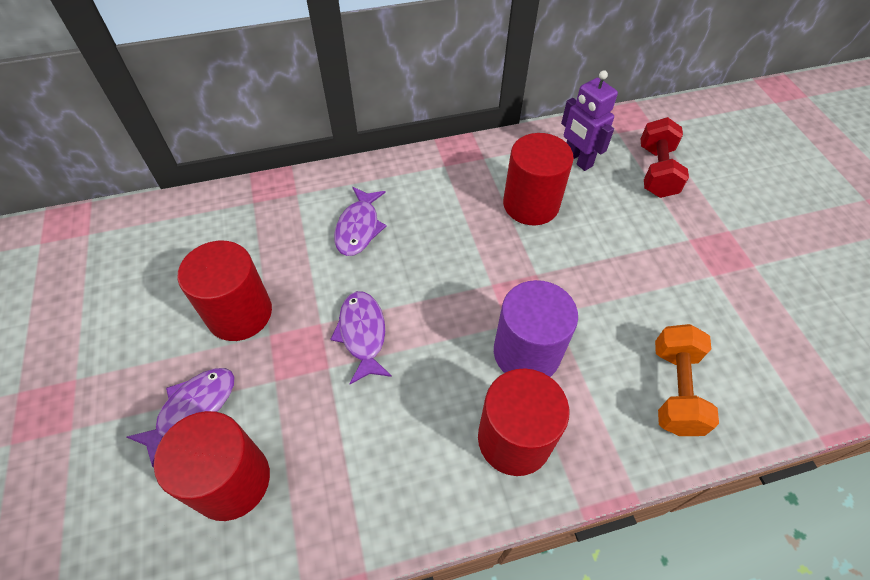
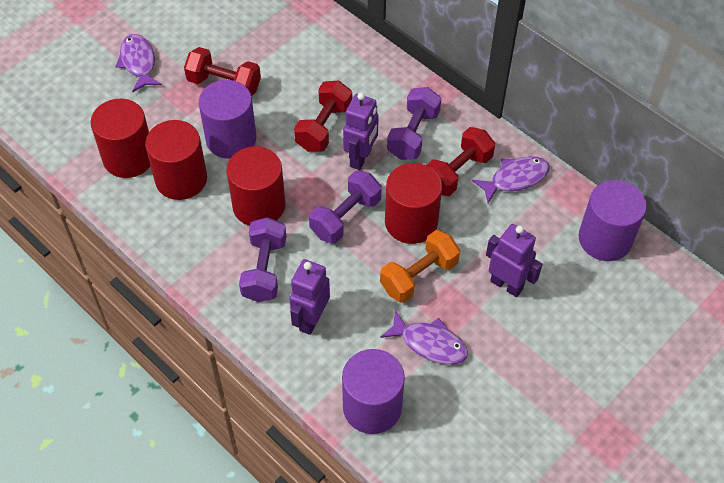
purple cylinder: [494,280,578,377] = 1 -> [199,80,256,159] [342,349,405,434] [579,180,647,261] = 3
purple dumbbell: none = 0 -> [239,217,286,302] [309,170,382,244] [387,87,441,160] = 3
purple robot: [561,70,618,171] = 1 -> [289,259,330,335] [343,93,379,170] [486,224,542,297] = 3
red dumbbell: [641,117,689,198] = 1 -> [184,47,261,96] [294,80,352,152] [426,127,495,196] = 3

